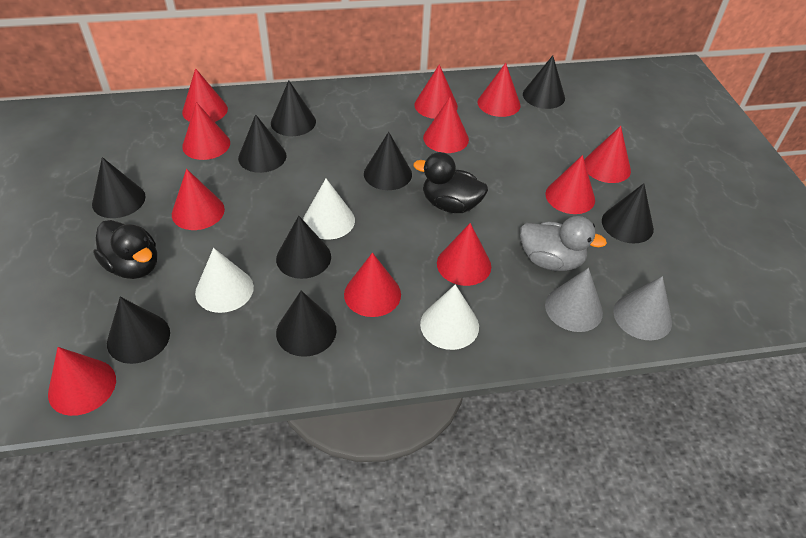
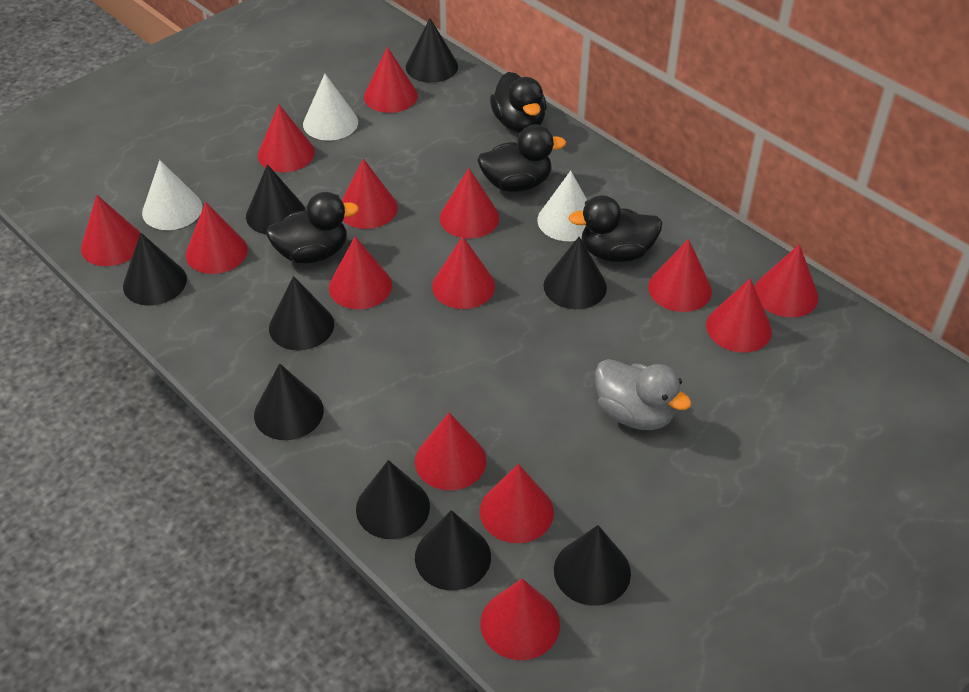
black duck: [93,220,157,279] [413,152,488,213] = 2 -> [266,192,359,264] [477,125,566,192] [490,72,547,133] [568,195,662,262] = 4
grey cone: [545,268,603,332] [613,276,672,341] = 2 -> none = 0
red cone: [48,347,116,416] [172,169,225,230] [182,68,228,122] [182,102,230,160] [344,253,401,317] [414,64,458,119] [423,97,469,153] [437,223,491,286] [478,63,521,117] [545,155,595,214] [584,126,631,183] = 11 -> [81,195,140,266] [186,202,248,274] [258,104,315,172] [329,237,392,309] [342,159,398,229] [364,47,418,113] [415,413,487,490] [432,236,495,309] [440,168,499,238] [480,464,554,543] [481,579,560,660] [648,239,712,312] [706,278,772,353] [755,244,819,317] = 14

